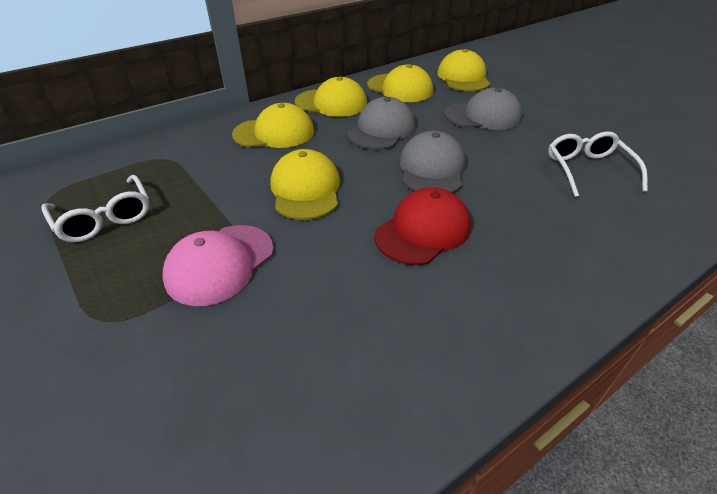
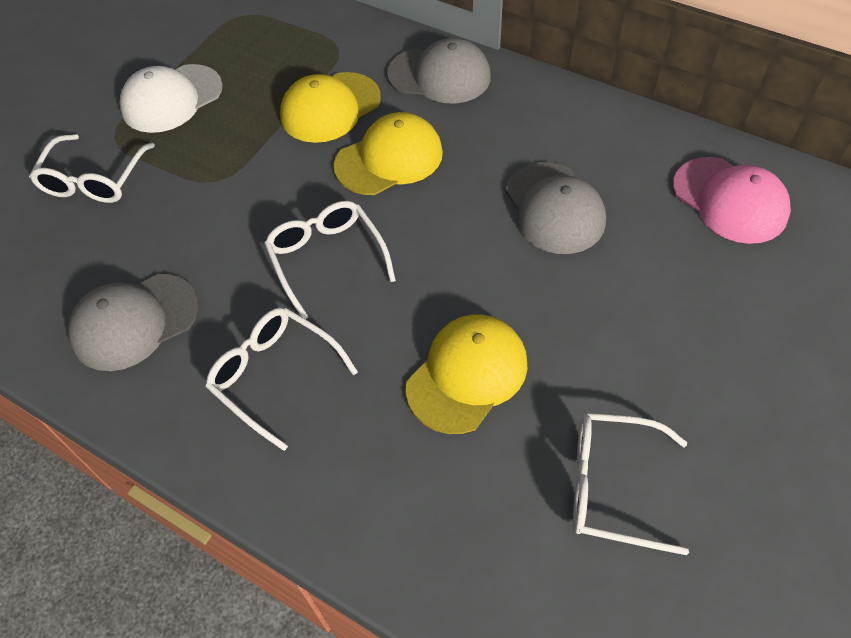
red cap: [374,187,471,265] = 1 -> none = 0
white cap: none = 0 -> [119,64,223,133] = 1
white glasses: [41,175,150,242] [548,131,648,197] = 2 -> [29,134,155,203] [205,308,358,451] [264,201,396,319] [573,413,689,555] = 4
yellow cap: [232,103,314,148] [270,149,340,220] [295,77,367,117] [367,64,433,102] [437,49,490,91] = 5 -> [280,72,381,143] [334,112,443,195] [406,315,528,434] = 3

